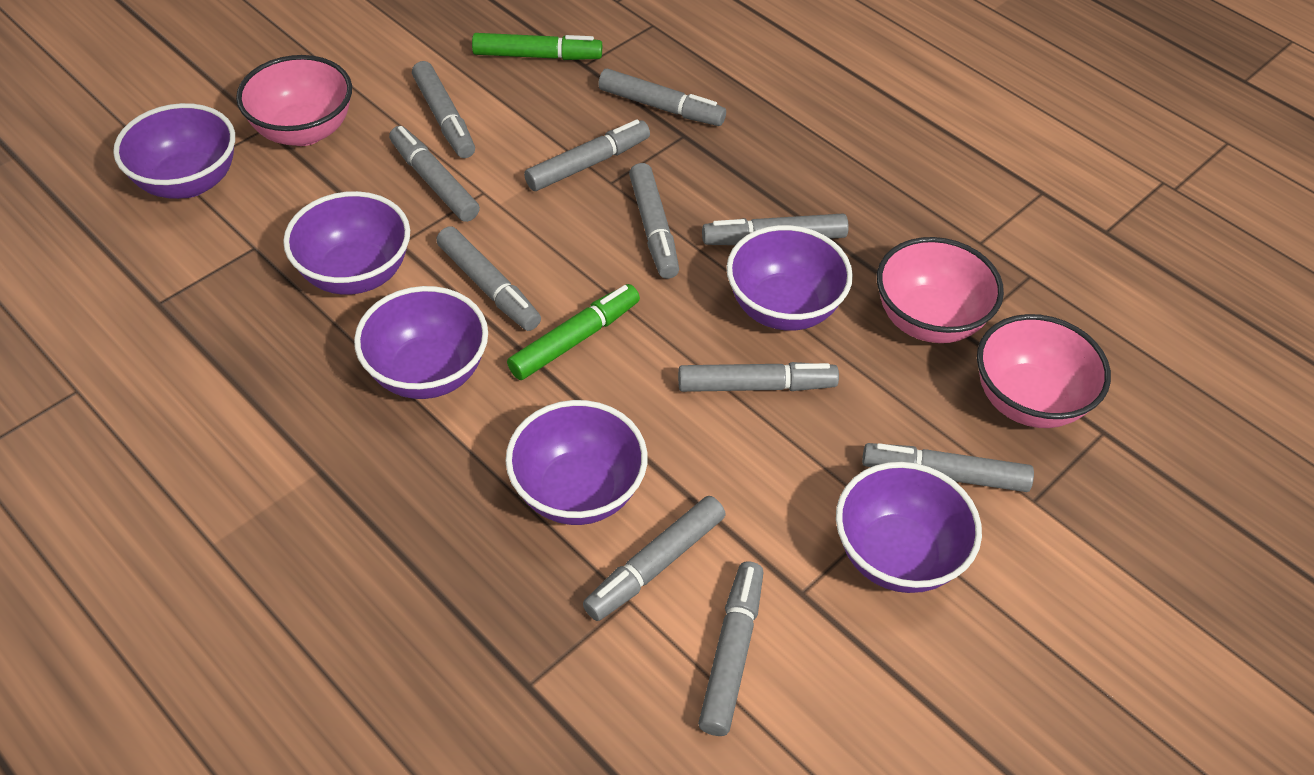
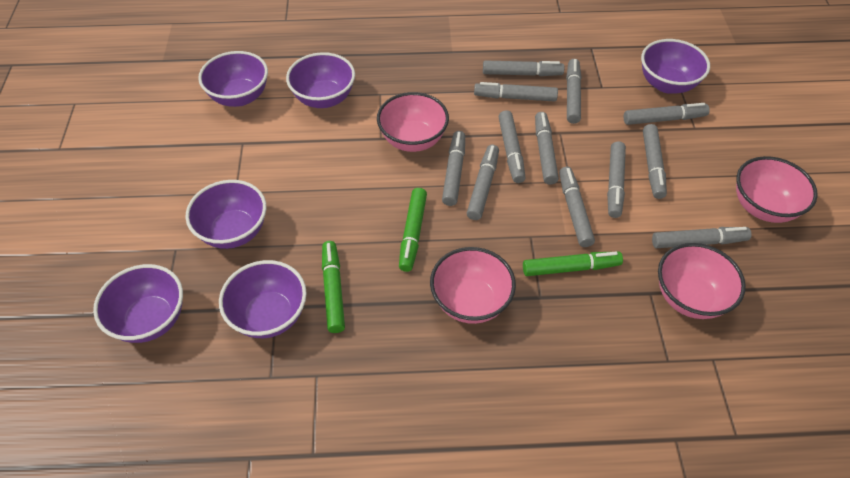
green marker: [472,33,602,60] [507,284,640,380] = 2 -> [322,241,345,333] [399,188,427,272] [523,252,623,276] = 3
grey marker: [389,126,480,222] [412,61,475,158] [436,226,541,331] [524,119,650,191] [583,496,726,621] [598,69,726,126] [629,163,679,279] [678,362,839,392] [698,561,763,736] [702,213,849,245] [862,443,1034,492] = 11 -> [442,131,465,206] [467,145,499,220] [474,82,558,102] [483,60,564,76] [498,111,526,183] [535,112,559,185] [559,167,595,247] [566,59,582,124] [607,142,626,218] [624,103,710,125] [643,124,667,199] [652,227,752,248] = 12
pink bowl: [236,55,352,146] [877,237,1004,343] [977,314,1111,428] = 3 -> [377,92,449,152] [430,247,516,324] [658,243,746,319] [736,156,818,223] = 4

